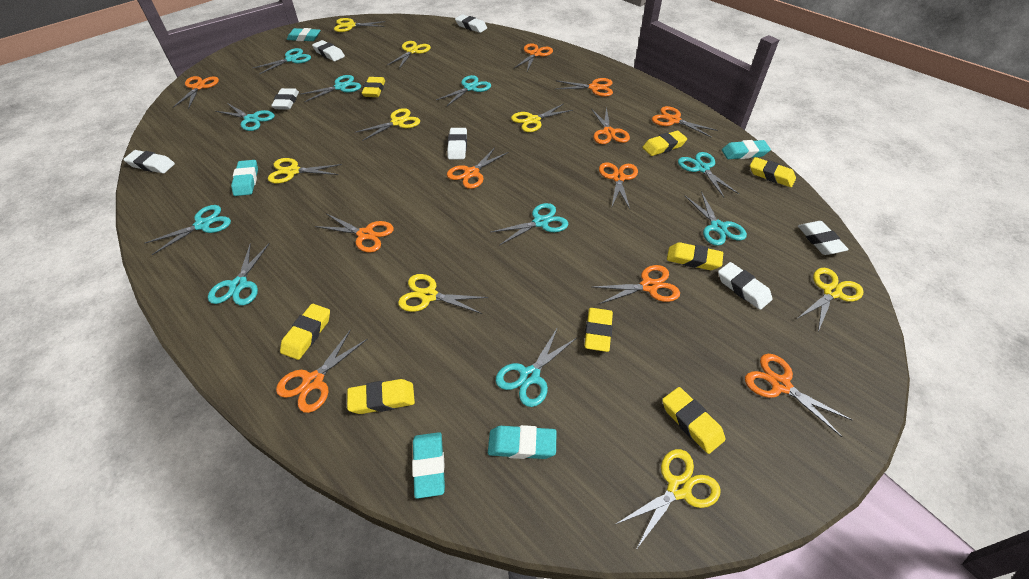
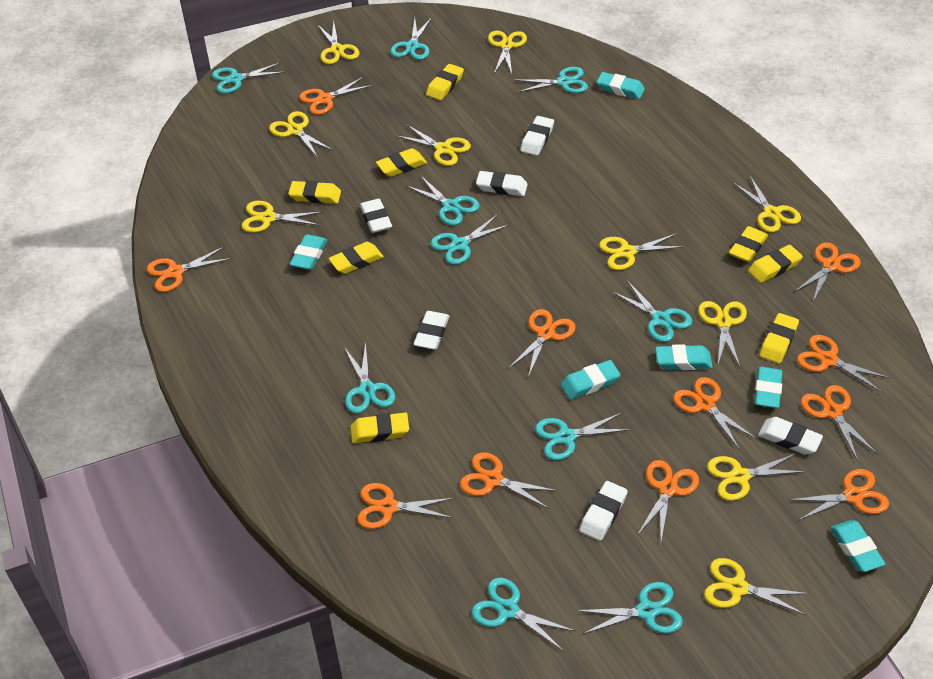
turquoise eraser: [231,160,258,196] [287,28,321,41] [412,432,445,499] [488,425,557,459] [722,140,771,159] = 5 -> [289,234,327,270] [561,360,620,399] [597,72,645,99] [655,344,712,370] [754,367,782,408] [830,520,885,572] = 6
white eraser: [123,150,175,173] [271,88,299,109] [312,40,345,61] [447,128,467,159] [455,14,487,33] [718,262,772,310] [798,221,849,255] = 7 -> [360,199,392,233] [413,311,449,350] [476,171,528,196] [520,116,554,156] [580,481,628,541] [758,417,823,455] = 6
yellow scissors: [268,158,342,183] [334,18,386,32] [355,108,420,141] [387,41,431,69] [398,274,488,314] [511,104,573,132] [616,449,720,548] [797,268,864,332] = 8 -> [242,201,322,233] [269,111,334,158] [317,21,359,64] [397,124,471,166] [488,31,527,74] [599,233,683,270] [698,301,747,366] [704,558,810,615] [707,453,806,501] [734,176,801,232] = 10

